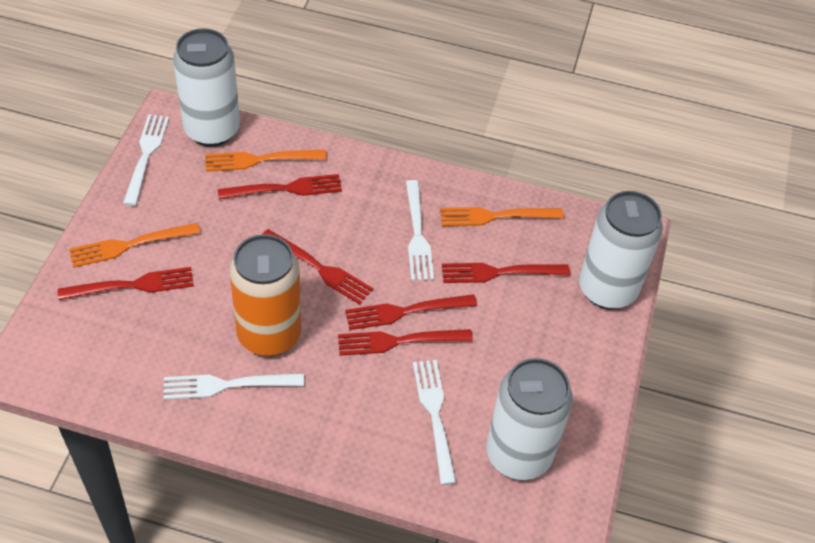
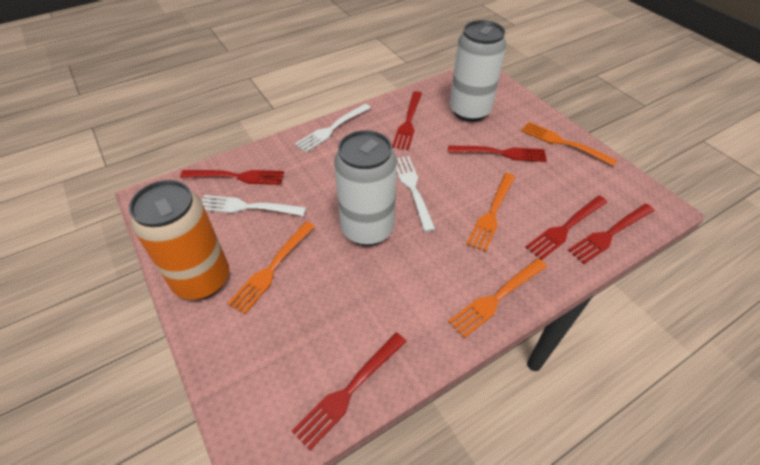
orange fork: [69,223,200,268] [205,150,327,172] [440,207,564,226] = 3 -> [227,222,315,314] [448,258,547,338] [466,173,515,252] [521,122,617,166] = 4
white can: [173,28,240,147] [486,358,573,480] [579,191,663,309] = 3 -> [334,130,397,246] [450,20,507,122] = 2
white fork: [123,114,169,206] [163,373,304,400] [406,180,434,281] [413,360,456,485] = 4 -> [202,195,306,216] [295,104,371,153] [397,156,436,232] = 3

